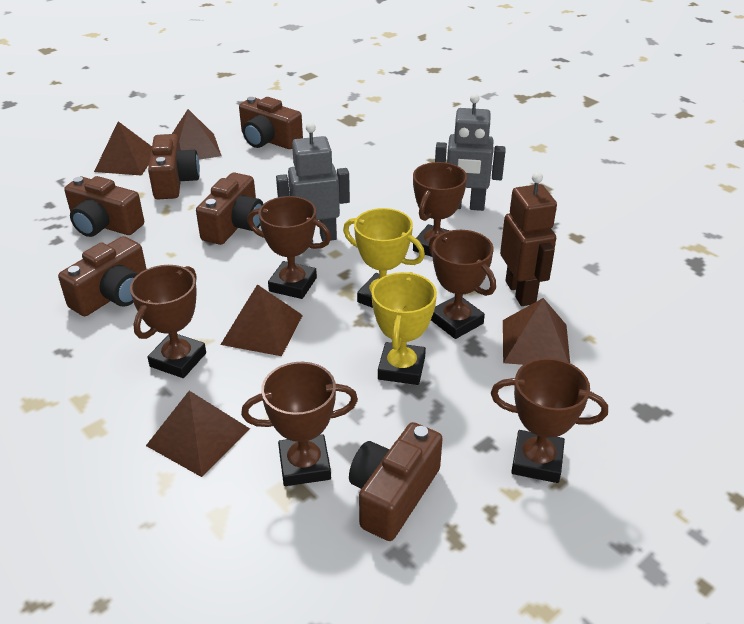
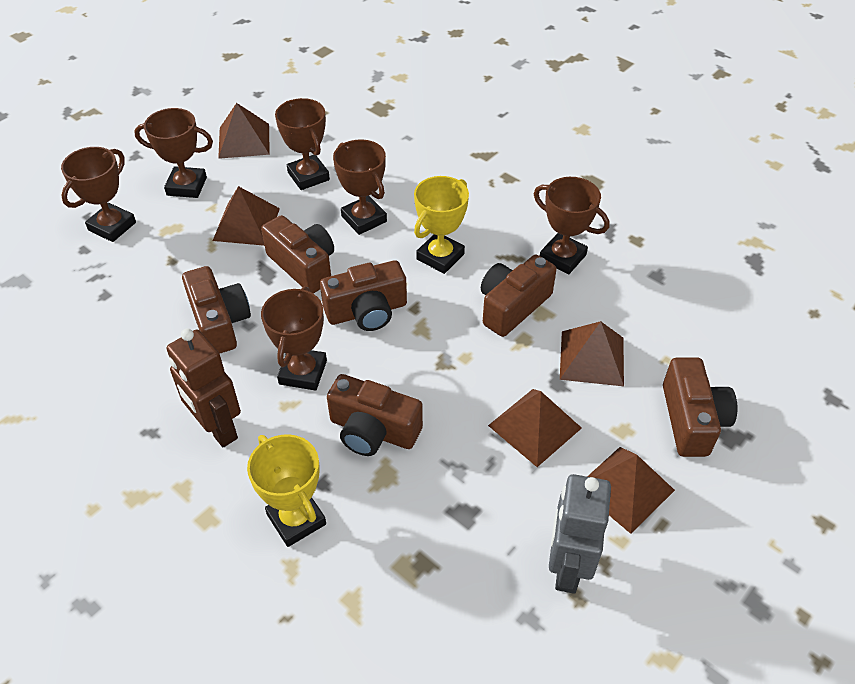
grey robot: [276,123,350,243] [435,94,505,211] = 2 -> [549,474,611,594] = 1

